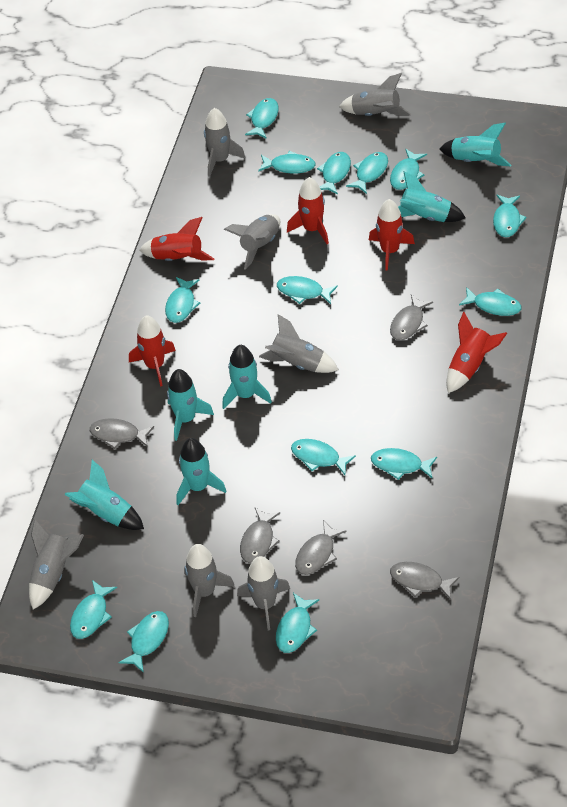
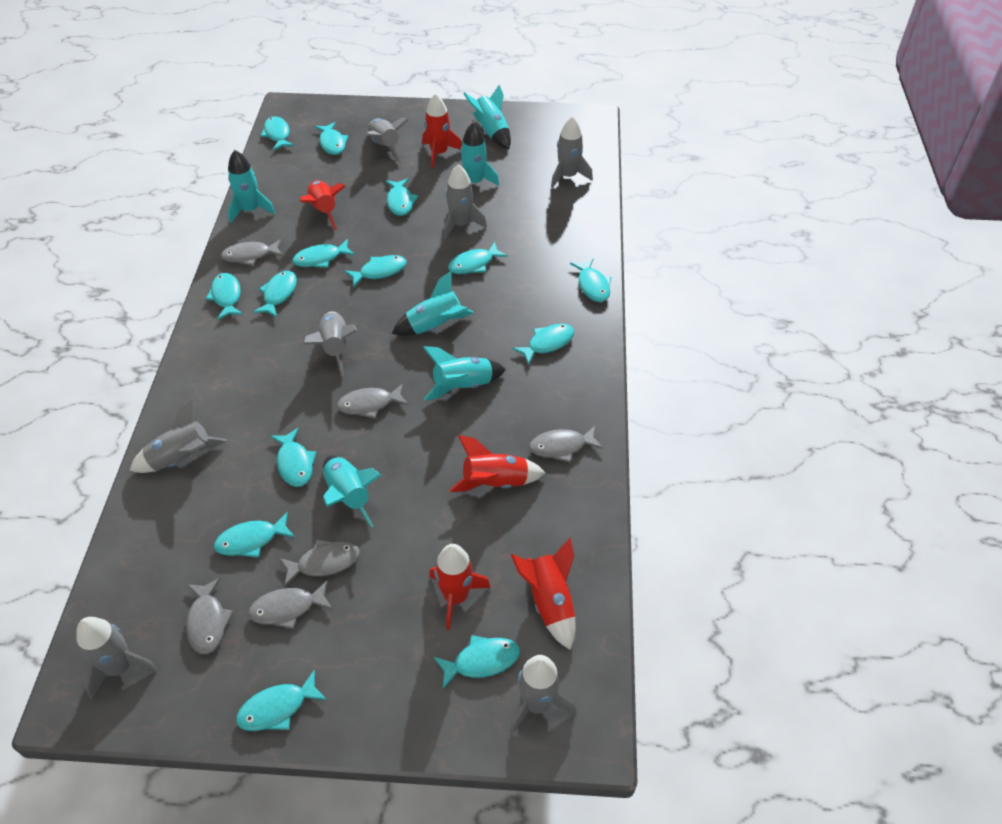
grey fish: [90,418,154,449] [240,508,280,563] [295,520,347,575] [390,294,433,340] [390,562,459,600] = 5 -> [186,578,234,654] [221,239,283,266] [248,581,333,629] [279,539,360,586] [337,383,408,418] [529,426,603,462] = 6

